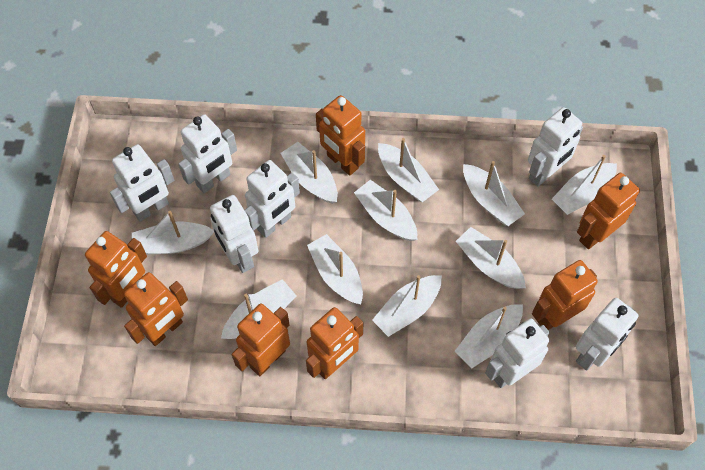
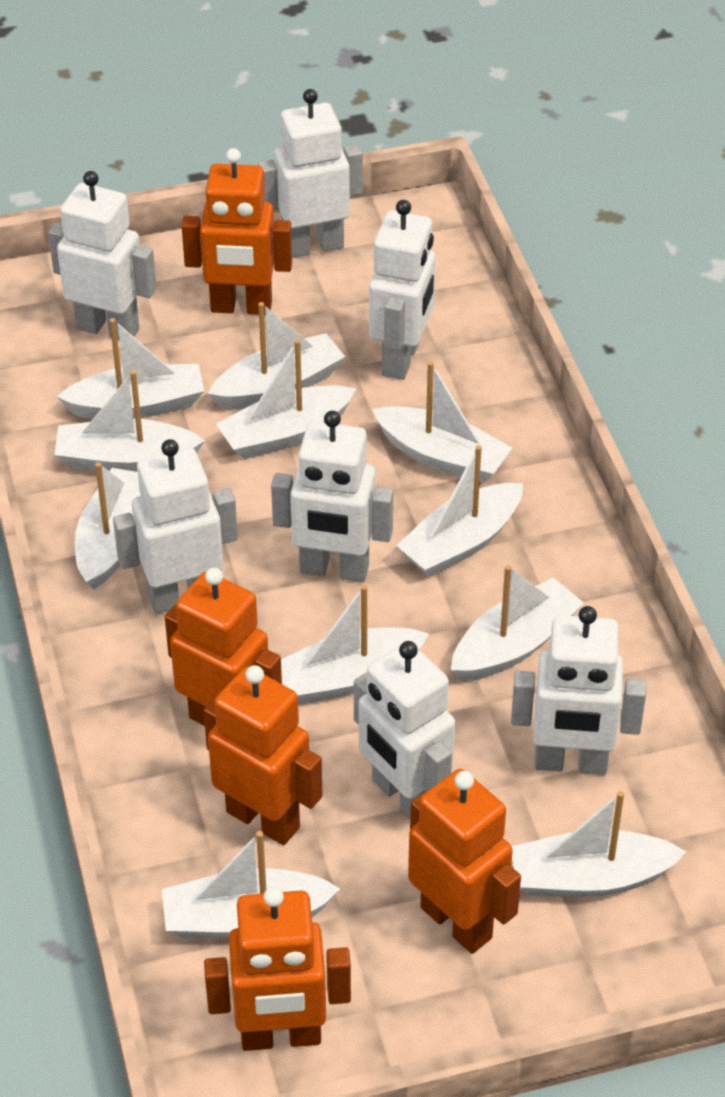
orange robot: [85,231,147,308] [124,272,188,346] [231,304,290,376] [306,307,363,379] [316,95,365,176] [532,260,598,330] [577,173,640,249] = 7 -> [165,567,282,726] [182,148,292,315] [203,665,322,845] [204,887,351,1051] [408,769,521,954] = 5

